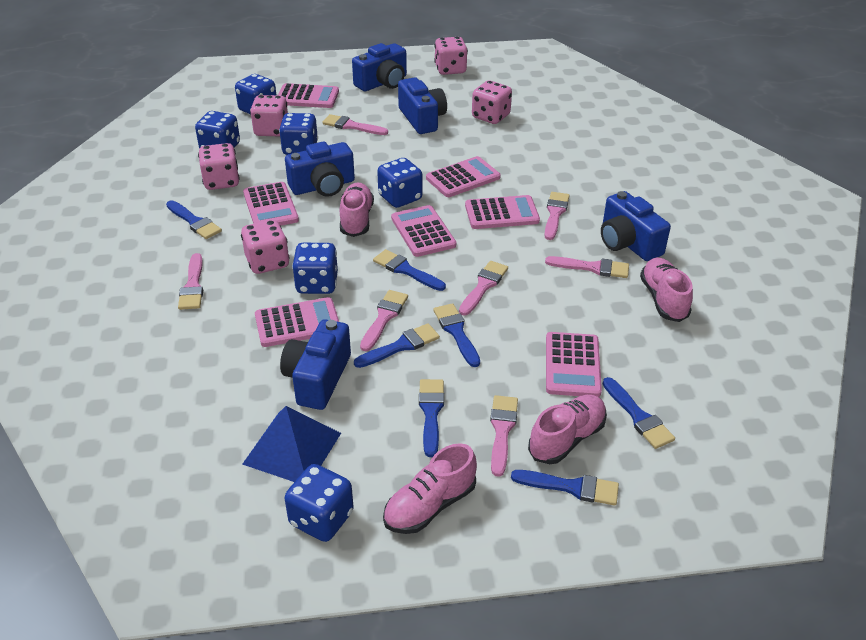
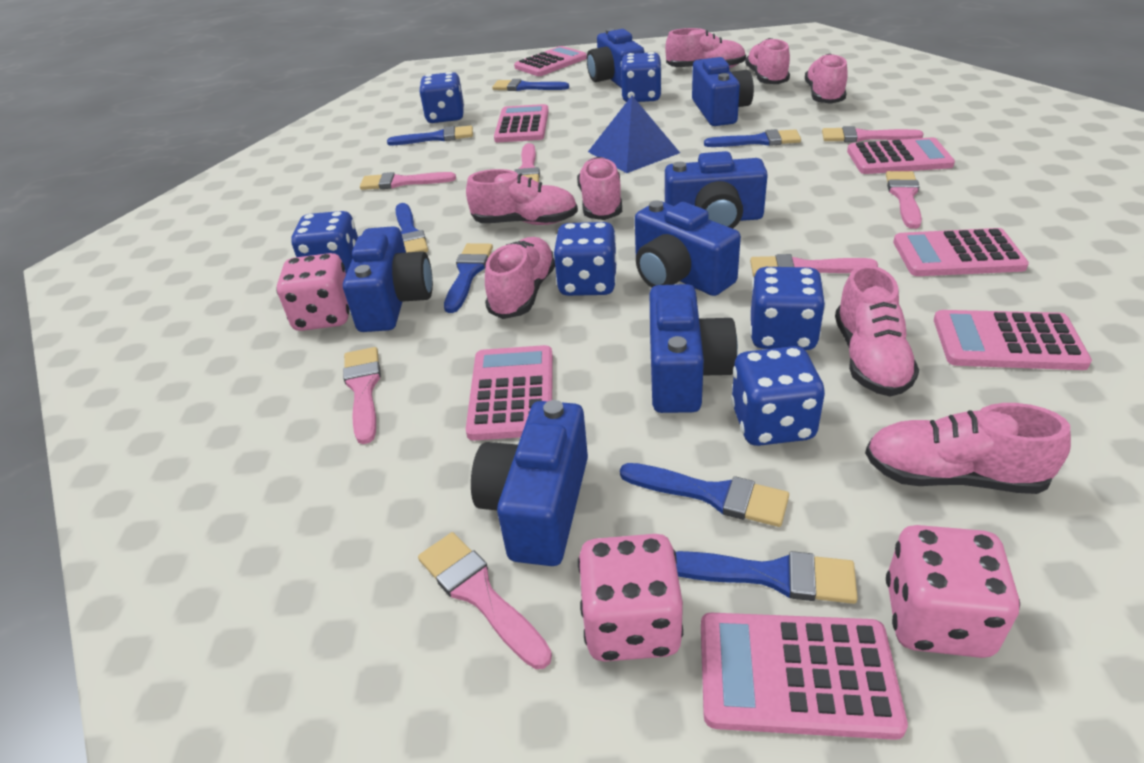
blue camera: [280,319,351,410] [285,142,355,197] [352,43,407,91] [398,77,447,134] [601,191,671,261] = 5 -> [343,226,433,332] [471,400,588,566] [587,28,645,88] [635,201,741,296] [650,284,738,413] [665,151,768,229] [692,57,754,126] = 7
pink dice: [198,143,240,190] [241,220,290,274] [250,95,288,136] [434,37,468,75] [472,81,512,124] = 5 -> [276,253,350,331] [578,534,683,662] [886,525,1020,658] = 3
pink shoe: [340,183,374,237] [383,443,477,534] [528,395,607,464] [640,258,693,322] = 4 -> [466,169,578,225] [485,237,555,319] [577,157,622,220] [665,28,746,68] [745,38,790,84] [805,53,848,104] [835,265,919,397] [865,403,1071,494] = 8

